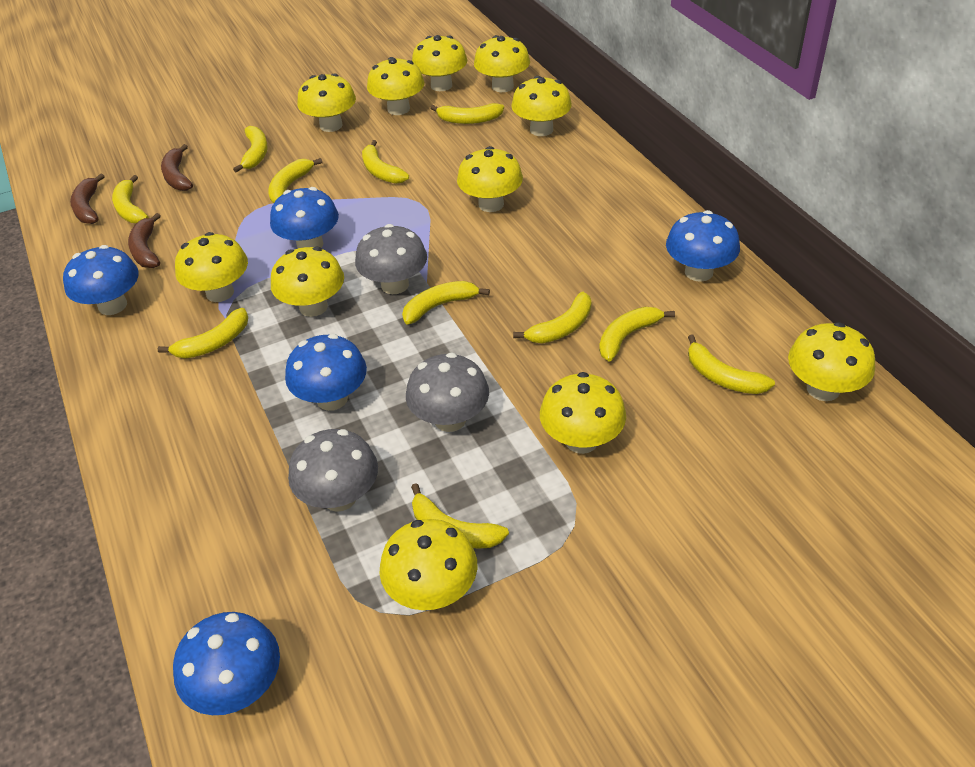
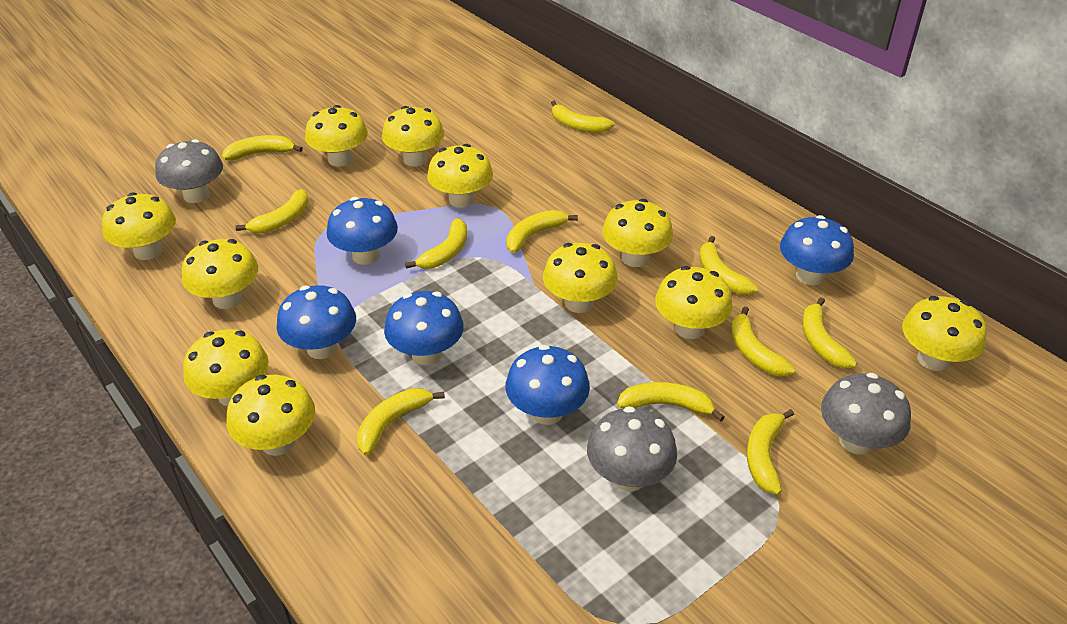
brown banana: [70,174,105,224] [128,213,161,268] [161,144,193,191] = 3 -> none = 0

